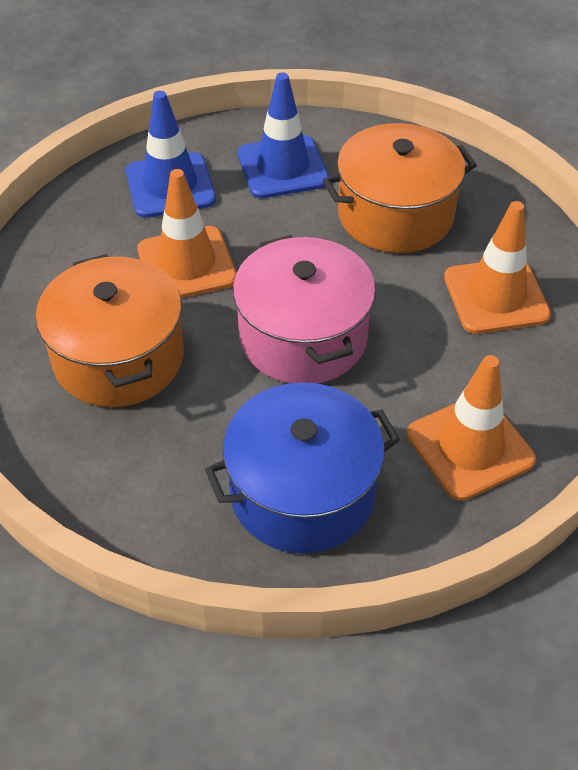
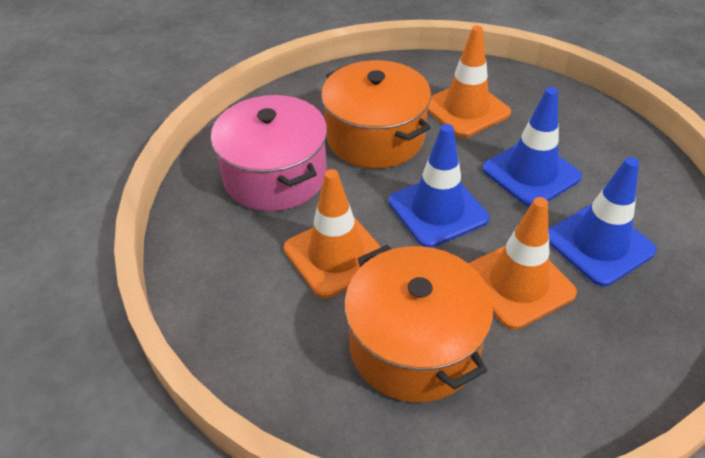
blue pot: [205,382,400,554] = 1 -> none = 0
blue traffic cone: [126,91,216,218] [238,72,329,198] = 2 -> [389,124,489,248] [482,87,582,207] [548,157,657,286] = 3

